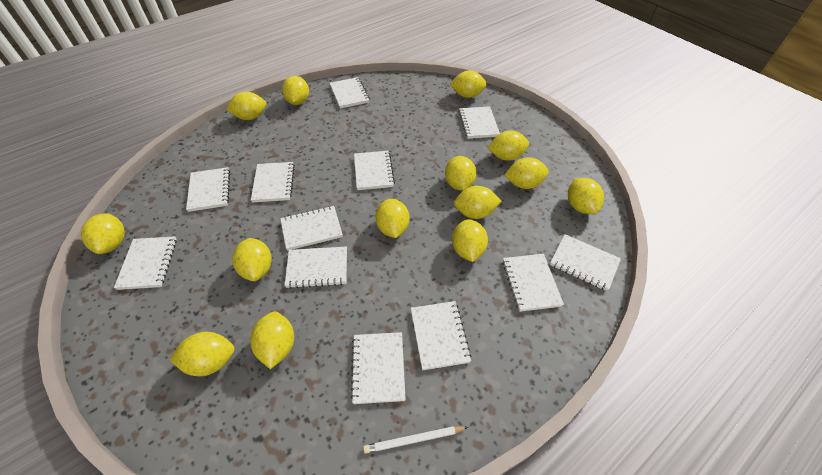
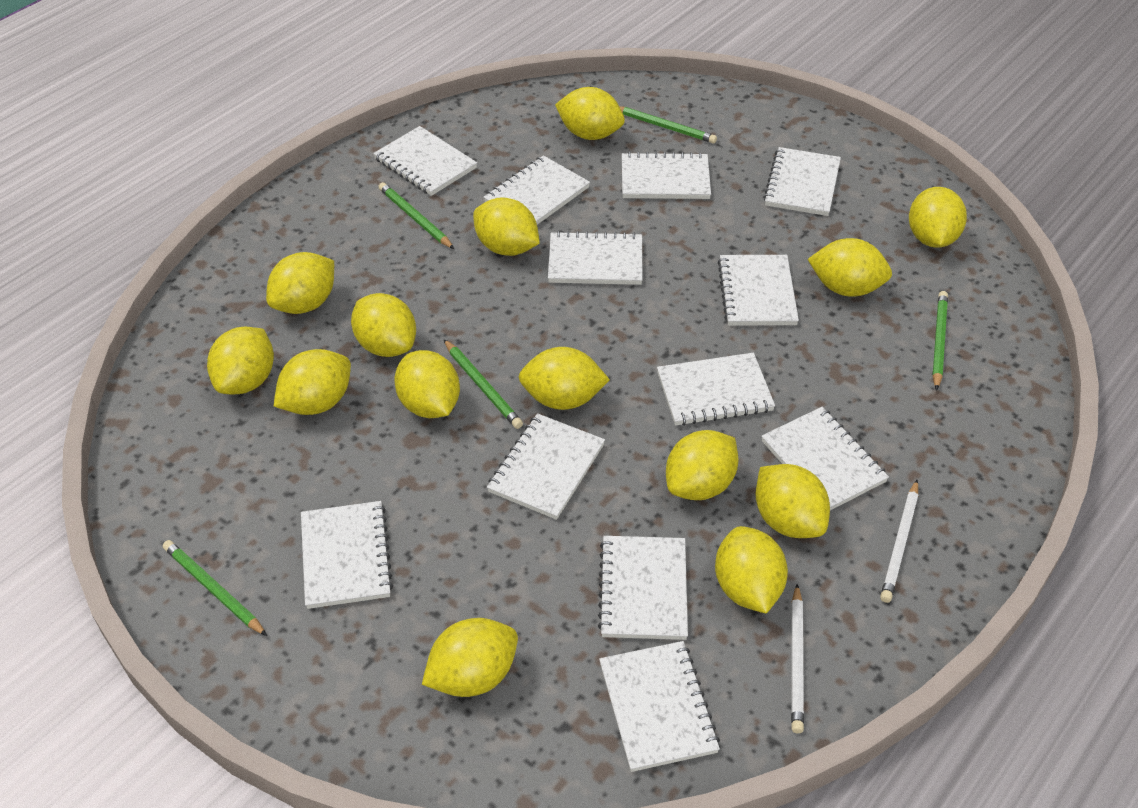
green pencil: none = 0 -> [163,540,267,636] [378,182,454,249] [444,339,523,429] [619,106,717,144] [932,291,948,391] = 5
white pencil: [363,426,468,454] = 1 -> [791,584,804,733] [880,480,918,603] = 2

